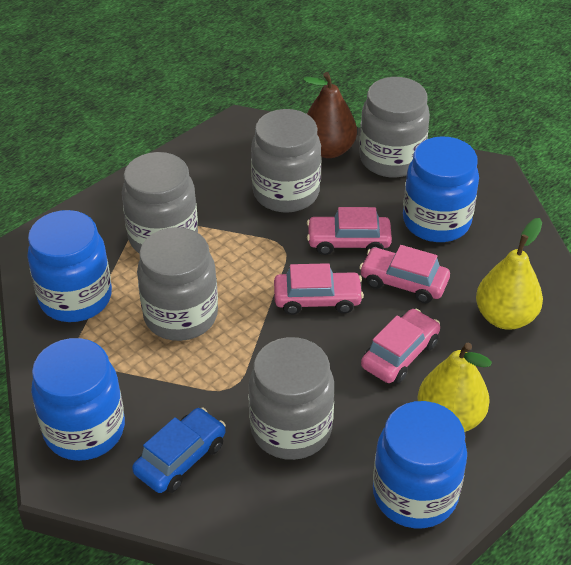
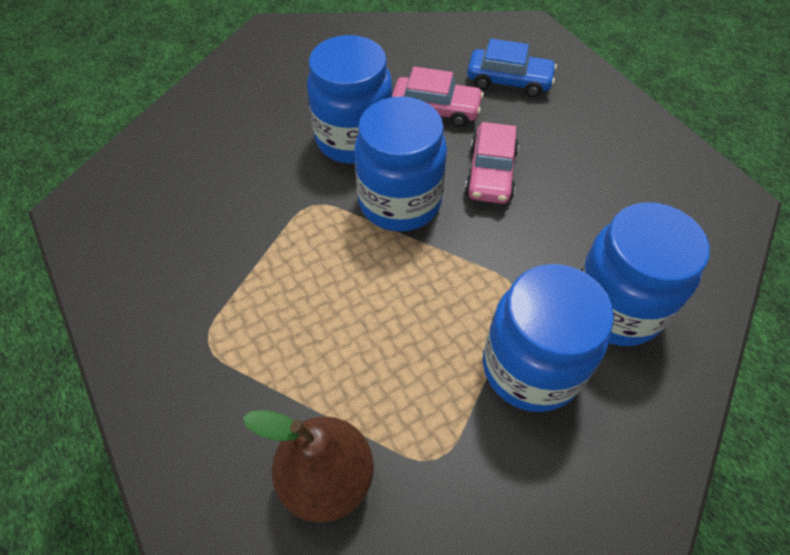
grey jar: [122,152,198,254] [137,227,218,341] [249,337,334,460] [251,109,321,213] [359,77,430,178] = 5 -> none = 0
pink car: [274,263,364,315] [307,207,392,255] [359,245,450,303] [361,309,440,384] = 4 -> [392,67,484,127] [465,122,519,204] = 2
yellow pear: [418,343,492,432] [476,218,543,330] = 2 -> none = 0

